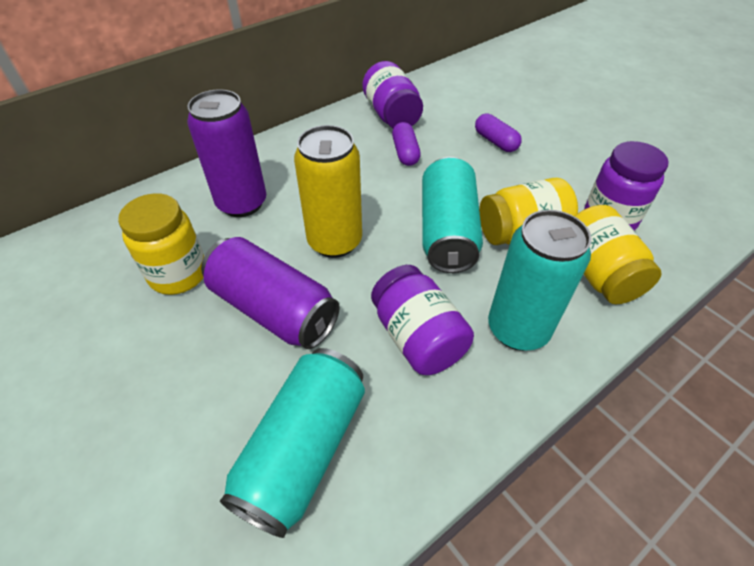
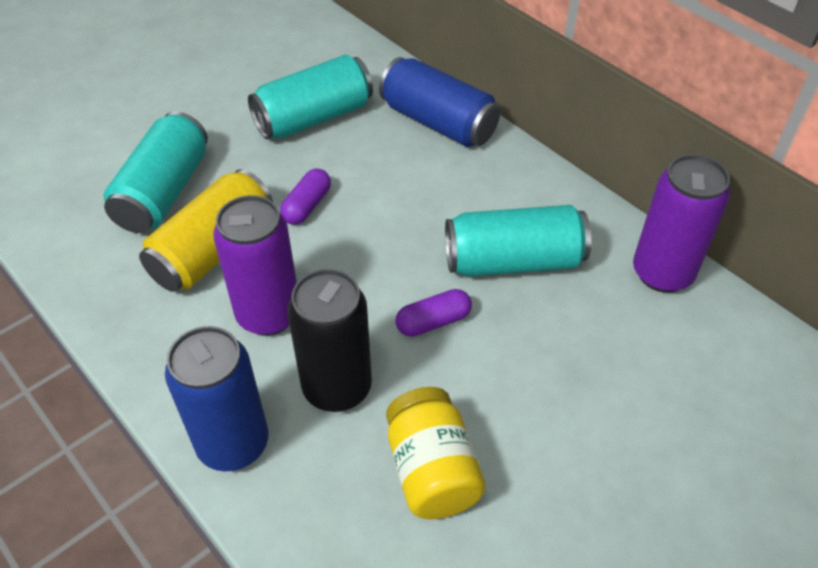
black can: none = 0 -> [287,269,372,412] = 1
blue can: none = 0 -> [165,326,269,471] [379,57,500,147] = 2
purple jar: [362,61,423,128] [371,265,474,375] [584,141,669,231] = 3 -> none = 0
yellow jar: [118,193,204,295] [479,178,578,245] [575,205,662,304] = 3 -> [386,387,486,520] = 1

